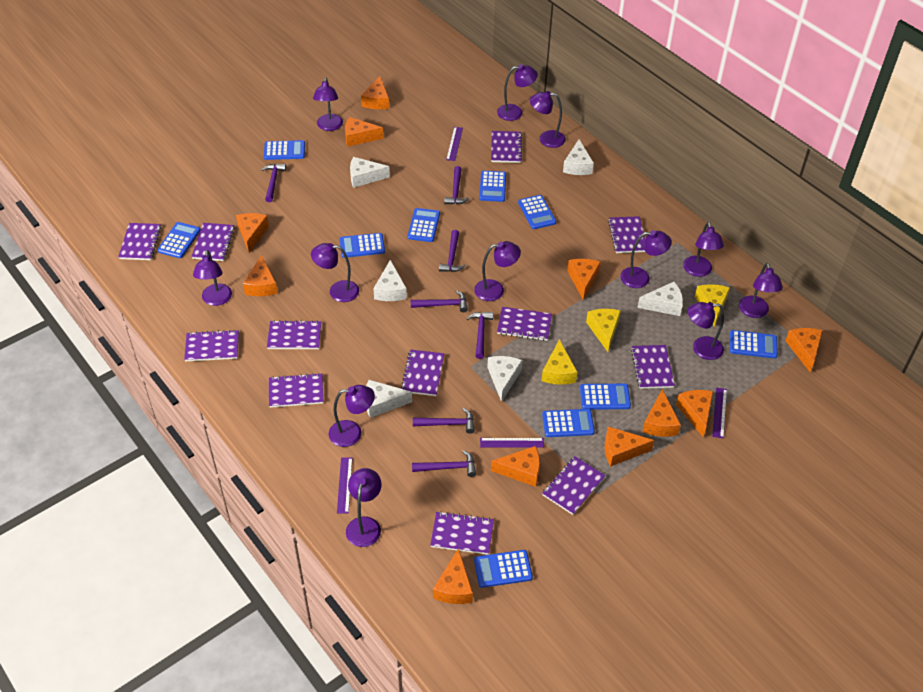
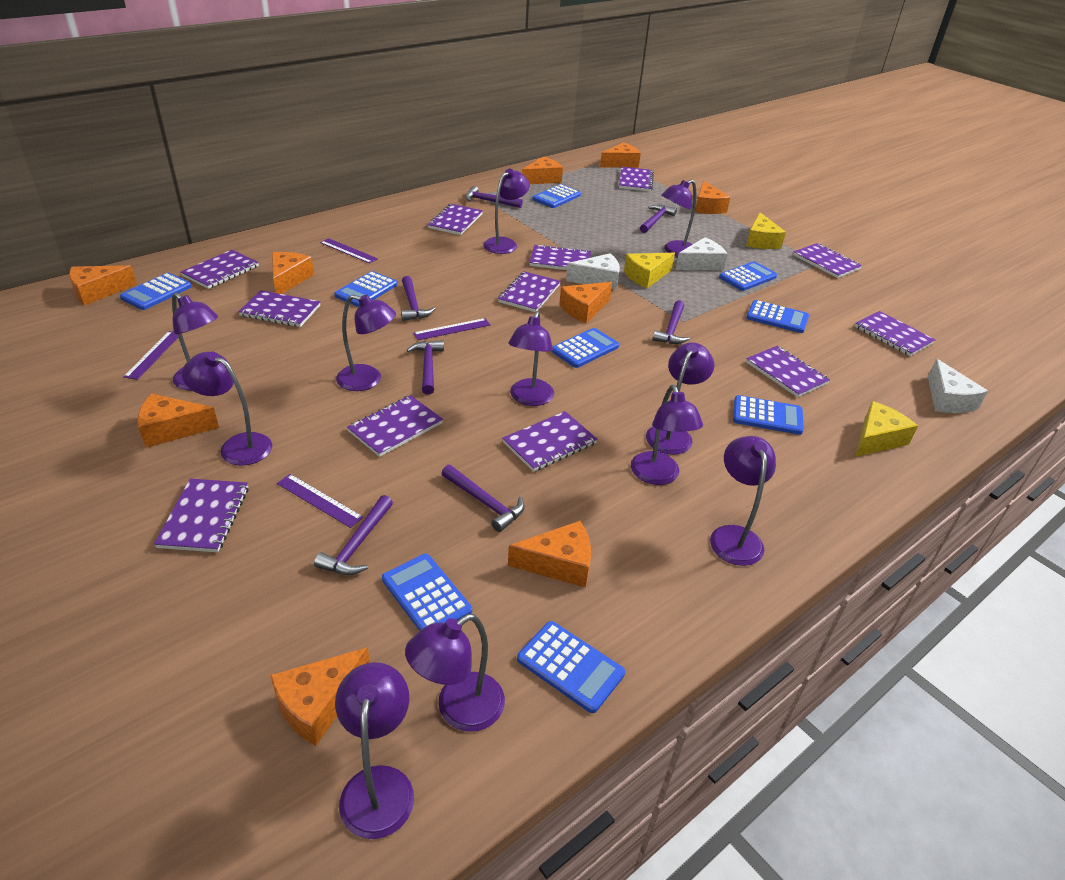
blue calculator: [157,222,200,258] [264,140,305,160] [339,233,385,258] [408,208,440,242] [474,550,533,588] [479,171,506,202] [518,195,556,229] [542,409,595,437] [580,384,631,410] [730,330,778,359] = 10 -> [120,273,192,310] [334,271,397,307] [382,554,472,631] [517,621,625,713] [532,184,581,208] [551,328,619,368] [719,261,777,291] [733,395,804,435] [746,300,809,333] = 9
orange cheese: [236,213,269,253] [243,255,278,296] [345,117,383,147] [361,76,389,109] [433,548,473,604] [491,446,540,487] [567,259,601,300] [605,426,654,466] [642,389,681,437] [676,390,713,437] [785,328,823,372] = 11 -> [69,265,137,306] [138,394,219,448] [270,647,370,746] [272,252,314,294] [508,521,591,588] [522,156,563,184] [559,282,612,323] [600,142,641,168] [695,180,730,214] = 9
purple lamp: [193,250,232,306] [311,243,359,302] [313,78,343,131] [329,385,375,447] [346,468,382,547] [474,241,521,301] [497,64,538,121] [530,91,566,148] [620,230,672,288] [683,222,724,277] [688,302,724,360] [739,263,783,318] = 12 -> [172,293,218,390] [182,352,272,466] [335,662,414,839] [336,295,396,391] [405,614,505,732] [483,169,530,254] [508,311,554,406] [631,385,703,485] [646,342,714,455] [662,180,696,257] [710,436,776,566] = 11
white cheese: [350,157,390,188] [366,380,412,418] [373,260,407,301] [487,356,523,402] [563,139,594,175] [637,282,683,316] = 6 -> [566,253,620,290] [676,237,727,270] [928,359,988,413] = 3

